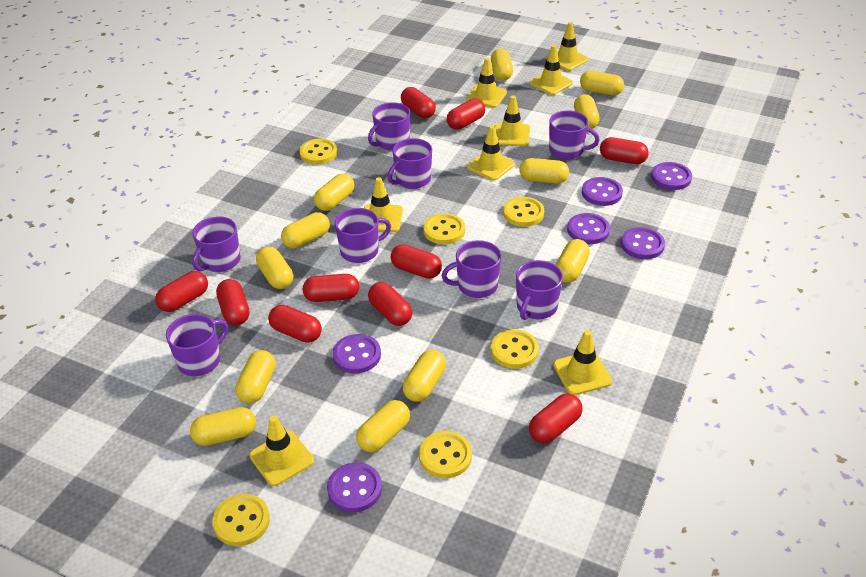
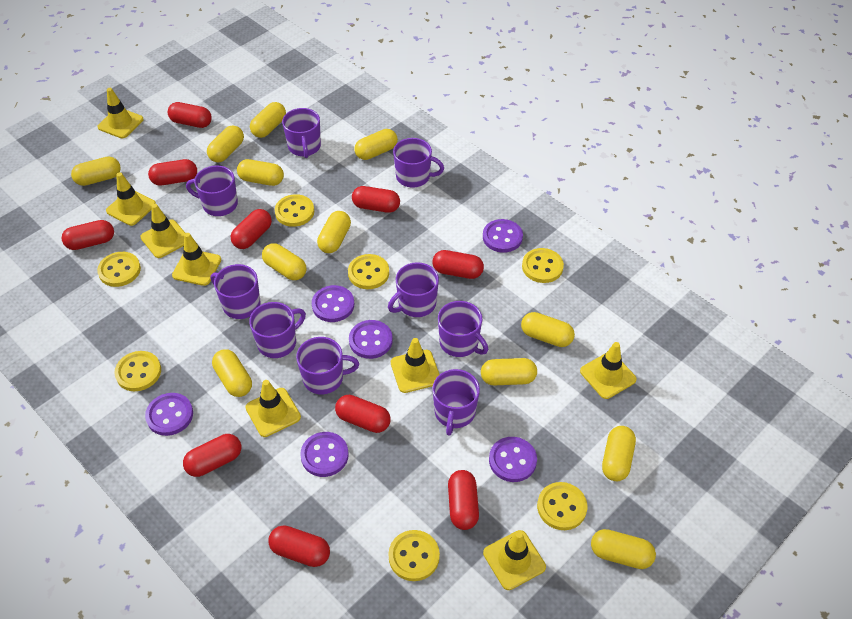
purple mug: [166,314,228,376] [192,216,241,272] [335,208,391,263] [368,102,410,150] [388,138,432,189] [441,240,501,298] [516,260,563,320] [549,110,600,159] = 8 -> [186,165,238,216] [211,264,261,319] [249,302,306,358] [282,108,321,158] [296,337,359,394] [388,262,439,317] [393,138,444,188] [432,369,480,436] [438,301,488,357] = 9
yellow button: [212,494,270,546] [299,138,338,165] [419,431,472,478] [423,213,465,245] [491,329,539,369] [503,197,544,227] = 6 -> [97,252,141,287] [114,351,161,391] [275,194,314,227] [348,254,389,289] [388,530,440,581] [522,248,564,283] [537,482,587,530] = 7

